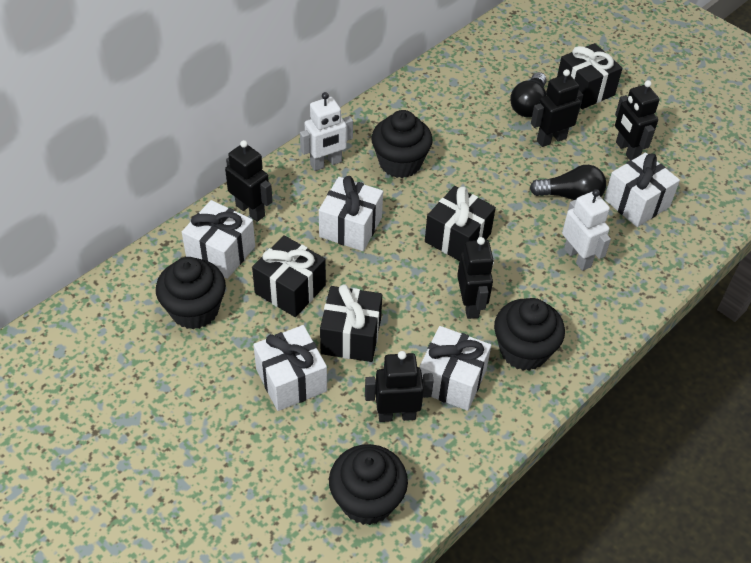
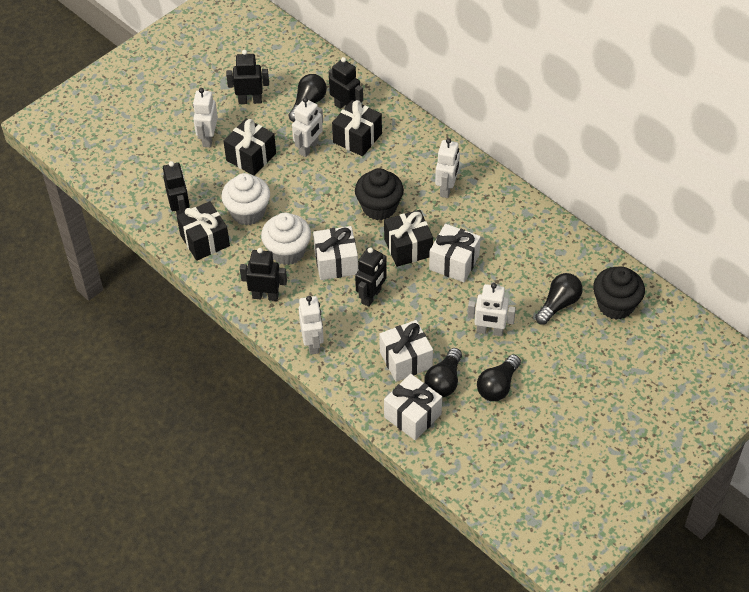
black cupcake: [156,257,226,329] [329,444,408,525] [371,110,433,178] [494,298,565,371] = 4 -> [355,168,404,220] [593,266,645,320] = 2
black light bulb: [510,72,547,117] [530,165,606,200] = 2 -> [289,74,327,122] [424,348,462,397] [477,355,521,401] [535,273,583,325] = 4
white cupcake: none = 0 -> [221,173,270,225] [261,212,311,265] = 2
white gift: [182,200,255,279] [253,325,327,411] [319,176,383,251] [419,326,491,411] [604,153,680,227] = 5 -> [313,226,358,280] [379,320,433,382] [384,374,442,440] [429,224,481,282] = 4
white robot: [300,92,353,171] [562,189,611,271] = 2 -> [193,88,218,147] [292,97,323,157] [299,296,324,355] [435,138,460,198] [467,283,516,336] = 5

